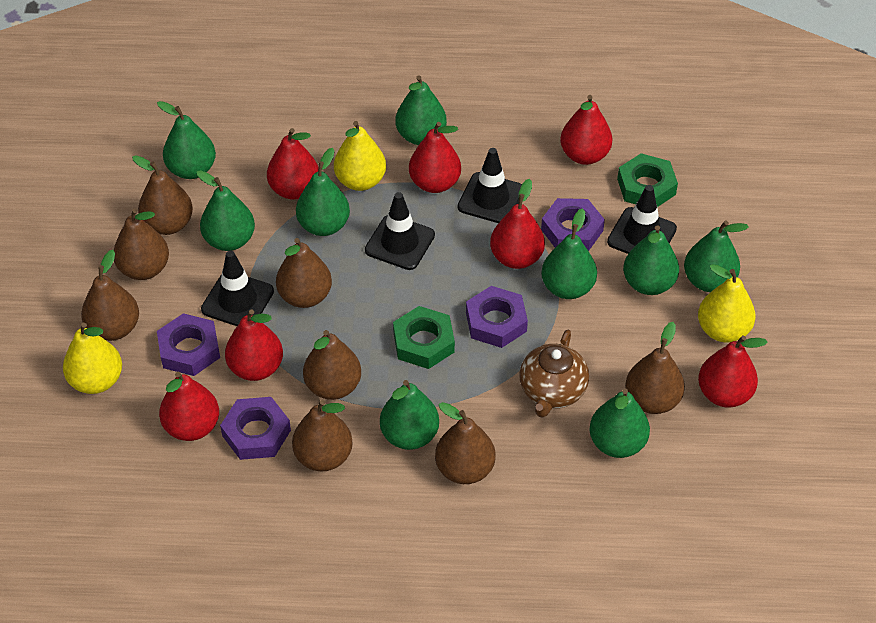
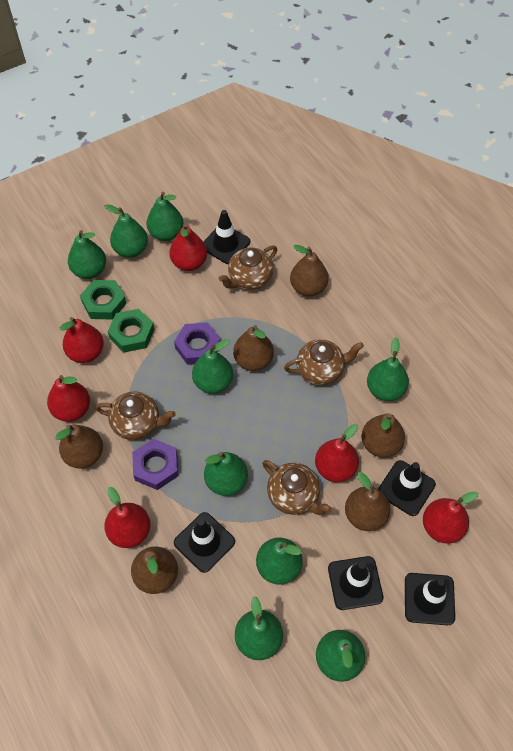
black traffic cone: [201,251,274,326] [365,192,435,270] [457,148,522,223] [607,185,677,254] = 4 -> [174,512,235,573] [203,210,250,264] [328,556,383,610] [378,460,436,516] [405,573,455,625] = 5
brown pear: [81,250,139,341] [114,208,169,280] [132,155,193,235] [276,238,332,308] [292,400,353,471] [303,330,361,400] [435,402,496,484] [625,322,685,414] = 8 -> [55,424,103,469] [131,546,178,594] [233,325,274,371] [290,245,329,296] [345,472,390,531] [361,413,405,458] = 6
brown teapot: [519,330,589,418] = 1 -> [95,391,176,440] [219,245,277,290] [262,460,332,515] [284,339,364,386] = 4
purple nut: [157,313,220,376] [220,397,291,460] [466,286,528,348] [541,198,605,251] = 4 -> [132,439,178,490] [174,323,221,365] = 2
red pear: [159,372,219,441] [225,309,283,381] [267,128,318,200] [409,122,461,193] [490,179,545,269] [560,95,612,165] [698,335,767,408] = 7 -> [47,375,90,422] [60,317,104,363] [104,487,151,548] [169,224,207,271] [315,424,359,482] [423,491,478,543] = 6
yellow pear: [63,323,122,394] [334,121,386,191] [698,264,755,342] = 3 -> none = 0

